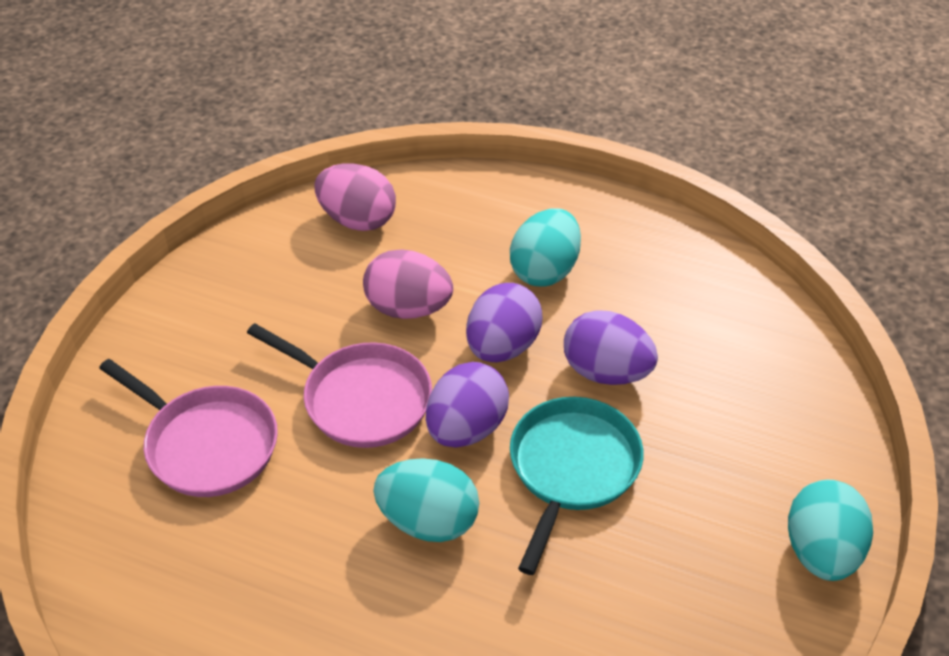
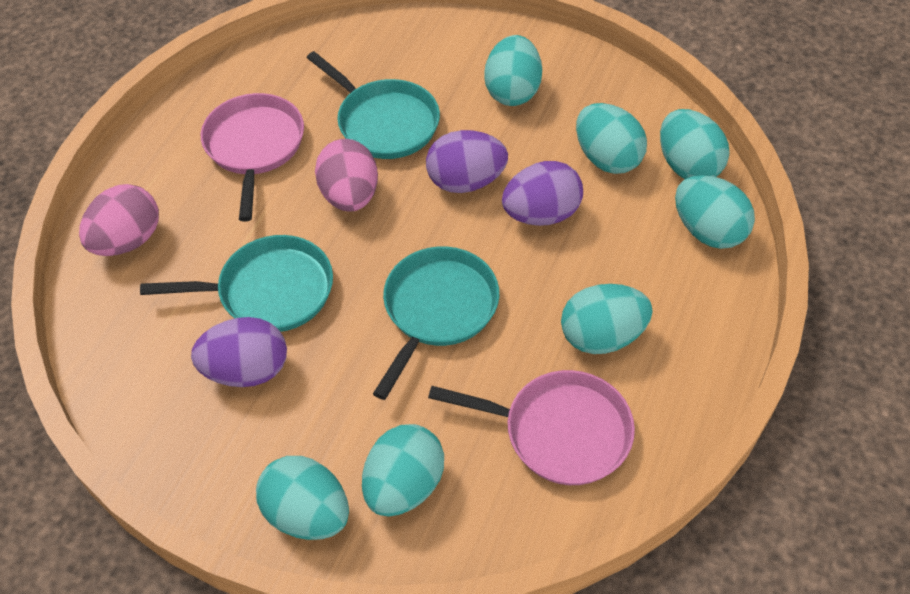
turquoise egg: [373,458,479,542] [510,209,581,286] [788,479,873,581] = 3 -> [256,456,349,540] [362,424,444,516] [484,35,542,106] [561,284,653,354] [576,103,647,174] [660,109,729,179] [675,175,755,249] = 7
turquoise pan: [510,397,644,575] = 1 -> [140,235,333,332] [306,51,440,159] [373,246,499,400] = 3

